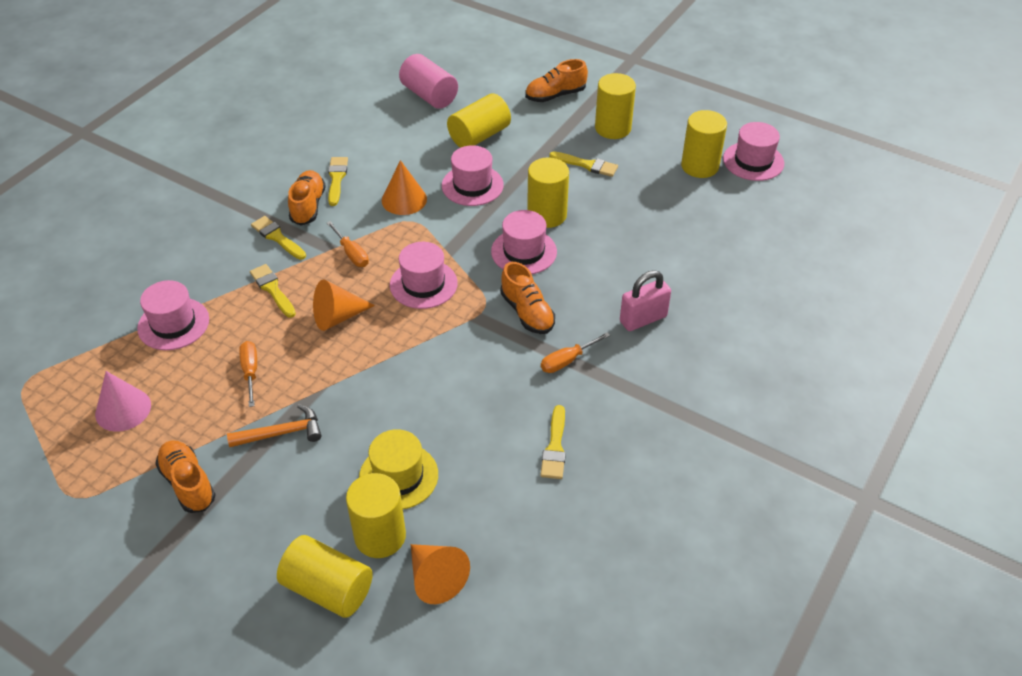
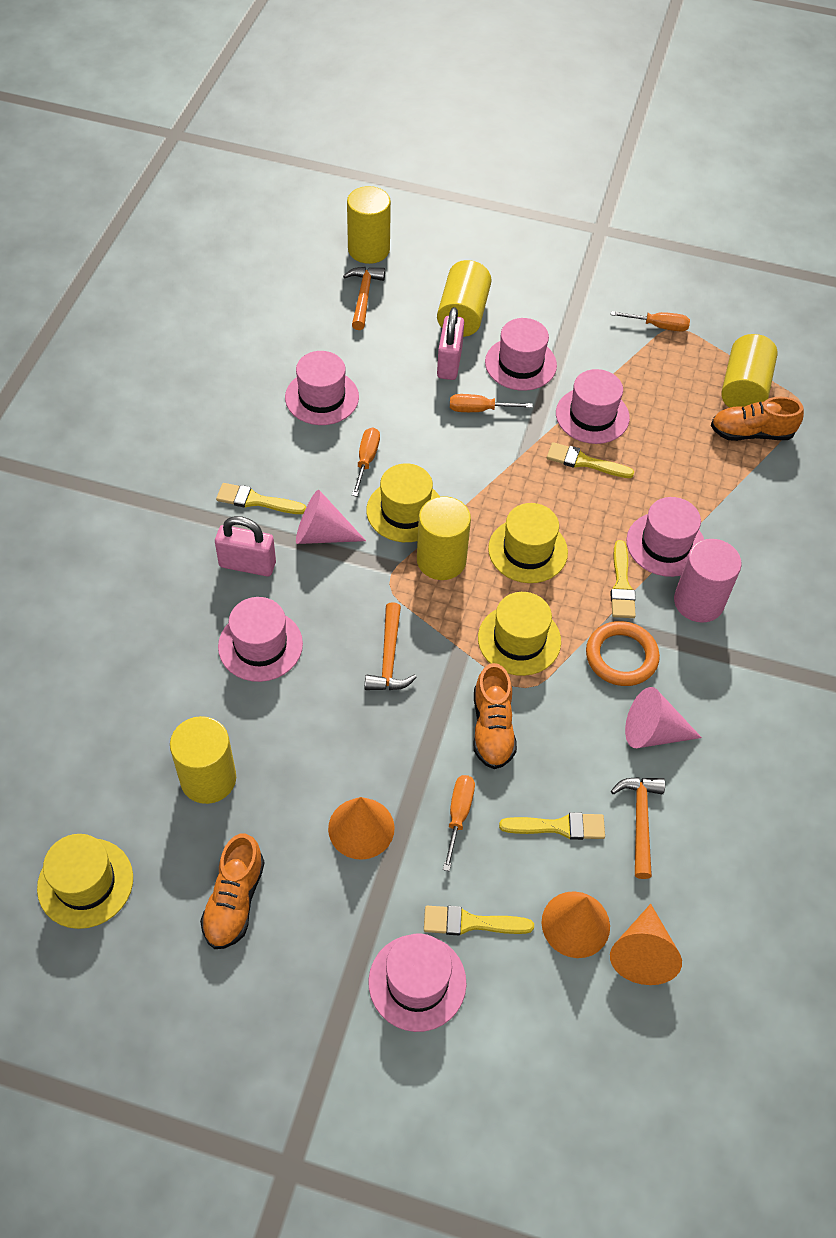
orange hammer: [227,404,321,447] = 1 -> [343,267,385,330] [365,602,417,690] [611,777,665,879] = 3
orange ring: none = 0 -> [586,621,660,686] = 1
orange screwdriver: [239,341,257,407] [327,221,369,267] [541,332,610,373] = 3 -> [352,427,380,497] [443,775,475,871] [450,394,533,412] [611,311,690,332] = 4
orange shoe: [155,440,216,513] [288,170,326,226] [500,262,555,334] [525,59,588,102] = 4 -> [200,833,264,949] [474,663,517,769] [711,397,804,441] = 3
pink cone: [95,371,151,432] = 1 -> [296,490,366,544] [625,687,702,748] = 2
pink hat: [137,280,209,350] [390,242,458,309] [442,145,504,206] [491,210,557,274] [723,122,784,181] = 5 -> [218,597,303,682] [285,351,359,425] [369,933,466,1032] [485,318,557,391] [556,369,630,444] [627,497,704,577] = 6
pink padlock: [620,270,671,331] = 1 -> [215,516,276,576] [437,307,464,380] = 2
yellow cylinder: [277,535,373,618] [346,473,406,558] [447,93,511,148] [527,157,569,228] [595,73,636,139] [681,110,727,178] = 6 -> [170,716,236,804] [347,186,391,264] [417,496,471,580] [437,260,492,337] [721,334,778,408] = 5
yellow hat: [359,429,438,509] = 1 -> [37,834,133,929] [366,463,440,542] [478,592,561,676] [488,503,568,583] = 4

